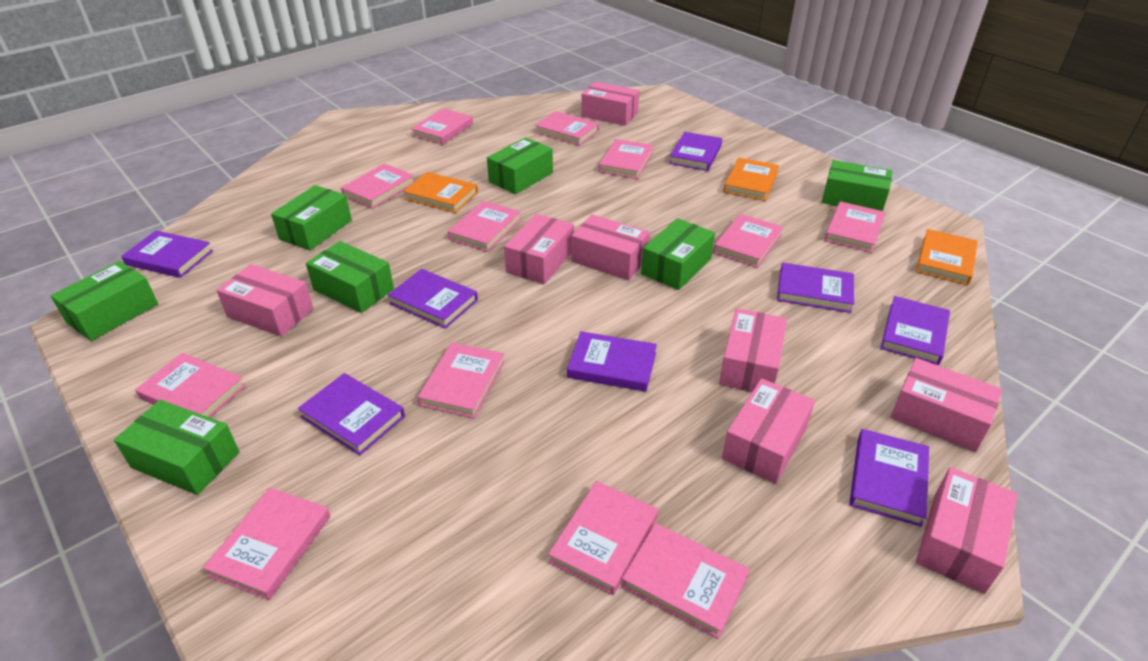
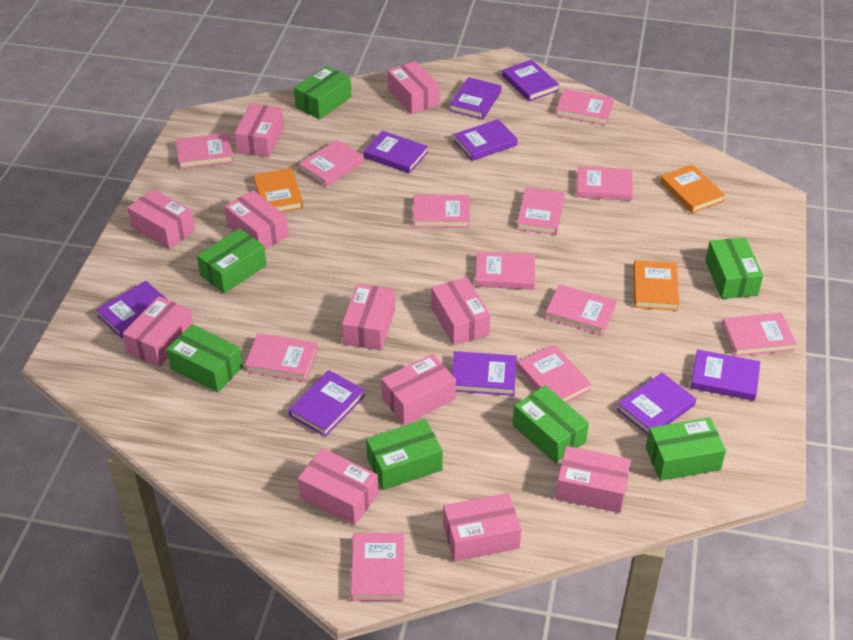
pink box: [216,264,314,337] [504,214,574,284] [571,215,650,280] [581,82,639,126] [719,308,787,392] [722,378,815,484] [890,358,1002,452] [916,467,1018,594] = 8 -> [122,296,193,367] [127,189,195,249] [224,190,289,250] [234,104,284,158] [298,448,378,525] [342,284,395,350] [381,354,456,425] [388,61,440,114] [431,277,490,346] [443,493,522,562] [555,446,631,513] = 11
purple book: [121,231,213,278] [298,373,405,455] [388,269,478,329] [567,331,657,392] [669,132,722,171] [777,262,854,313] [849,429,929,527] [880,296,950,365] = 8 -> [96,281,168,338] [288,370,365,437] [363,131,428,174] [449,77,502,119] [452,351,517,396] [453,119,518,161] [502,60,559,101] [617,373,696,435] [690,349,760,401] = 9

